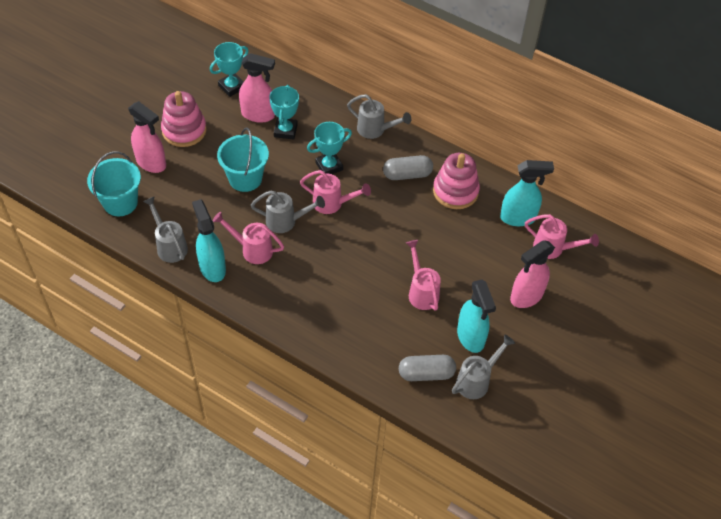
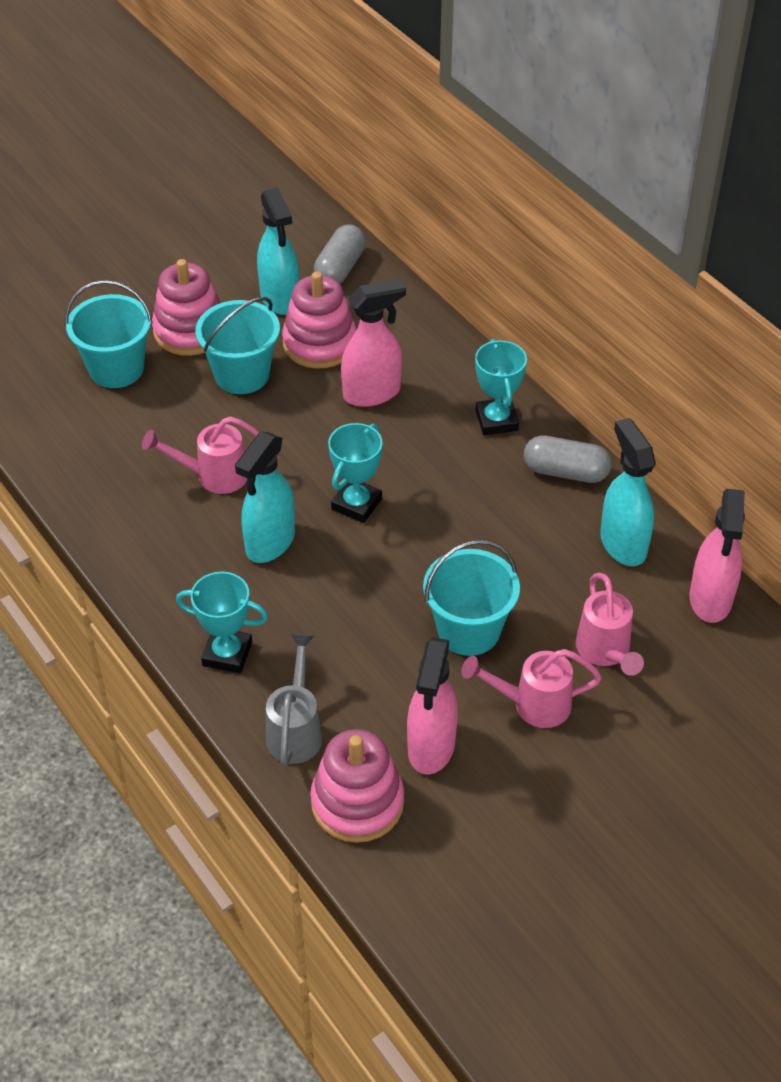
grey watering can: [143,196,188,263] [251,191,325,233] [347,94,411,139] [452,334,515,399] = 4 -> [266,634,322,766] = 1
pink stacking toy: [161,91,207,147] [433,153,480,209] = 2 -> [152,259,220,356] [282,272,356,369] [310,729,404,843] = 3
pink watering can: [213,212,284,264] [300,170,371,214] [406,240,441,311] [525,214,599,259] = 4 -> [142,416,260,494] [461,649,602,728] [576,573,644,676] = 3
turquoise bucket: [87,151,141,217] [217,127,269,192] = 2 -> [65,280,153,388] [196,297,280,394] [423,540,520,656] = 3

